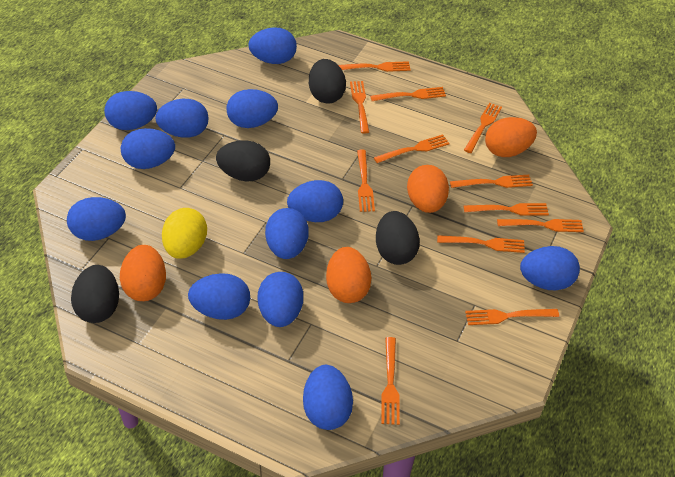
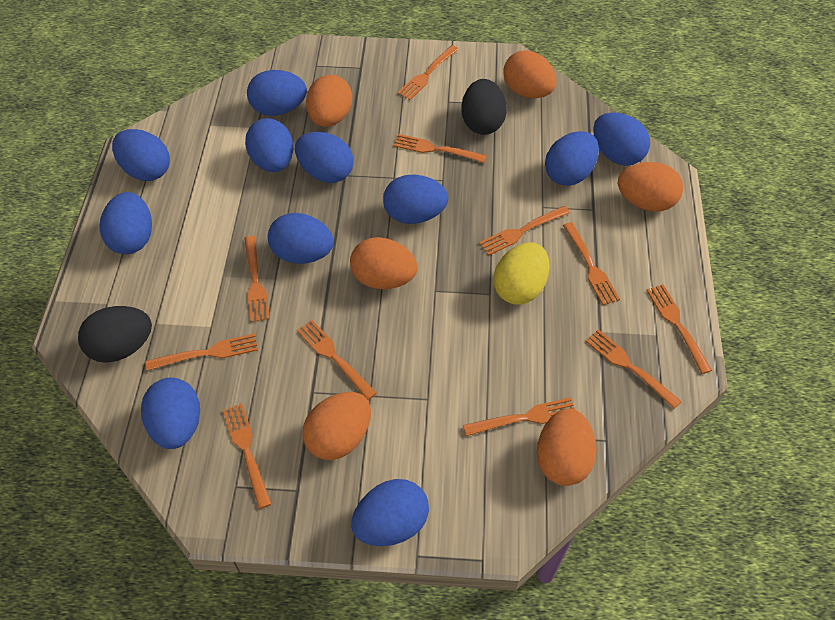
black egg: [71,265,119,323] [216,140,270,182] [309,59,346,103] [376,211,420,265] = 4 -> [78,306,152,363] [461,79,507,135] = 2
blue egg: [67,197,126,241] [104,91,157,130] [121,128,175,169] [155,99,209,138] [188,273,250,320] [227,89,278,128] [248,27,297,64] [257,272,303,327] [265,208,308,259] [287,180,343,222] [303,365,353,430] [520,246,580,290] = 12 -> [100,192,152,254] [112,129,170,181] [141,377,200,449] [245,118,294,172] [247,70,307,116] [268,213,334,264] [295,132,354,183] [351,479,429,546] [383,175,449,224] [545,131,599,186] [593,112,650,166] = 11
orange egg: [120,245,166,301] [326,247,371,303] [407,165,449,213] [485,117,537,157] = 4 -> [303,392,371,460] [306,75,352,127] [350,237,418,289] [503,50,557,98] [537,408,597,486] [618,162,683,212] = 6
orange fork: [338,61,411,72] [350,81,369,133] [357,150,375,212] [370,87,446,101] [374,134,450,163] [381,337,400,425] [437,235,525,253] [450,175,533,188] [464,103,502,153] [464,203,549,216] [465,309,559,325] [497,219,584,232] = 12 -> [146,333,258,371] [223,403,271,509] [244,236,270,322] [297,320,377,400] [393,134,487,163] [397,45,458,100] [463,397,575,436] [479,206,570,255] [563,222,620,305] [585,329,682,409] [647,284,712,374] = 11

